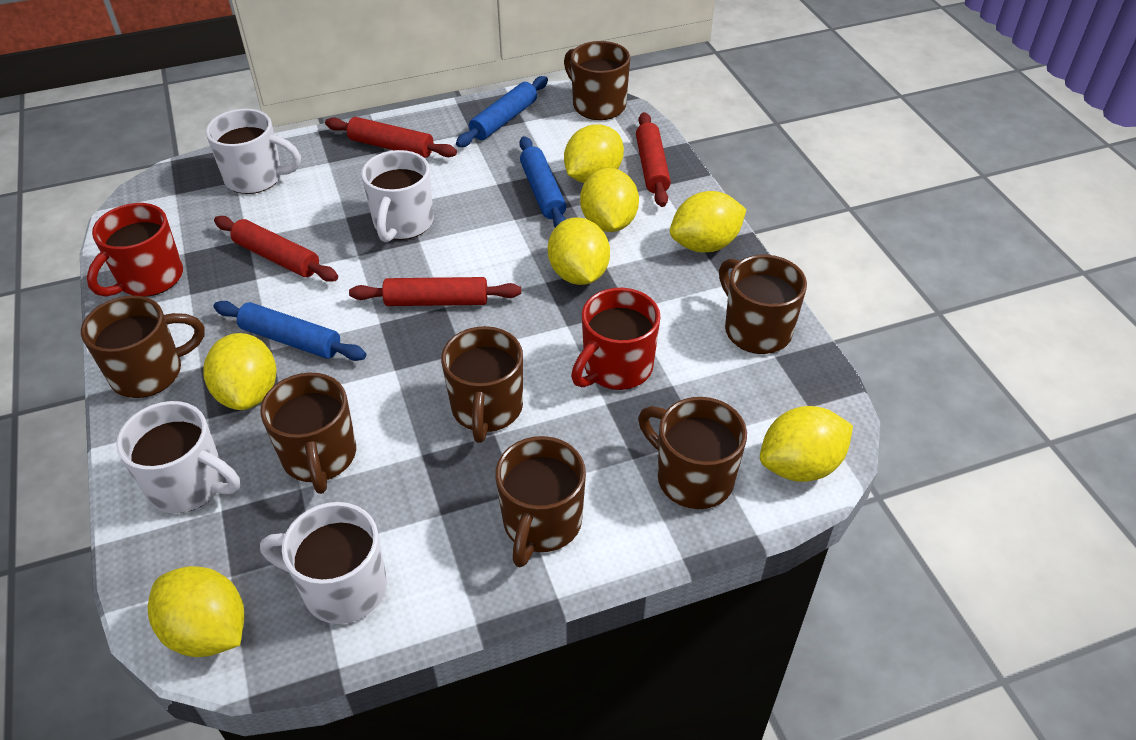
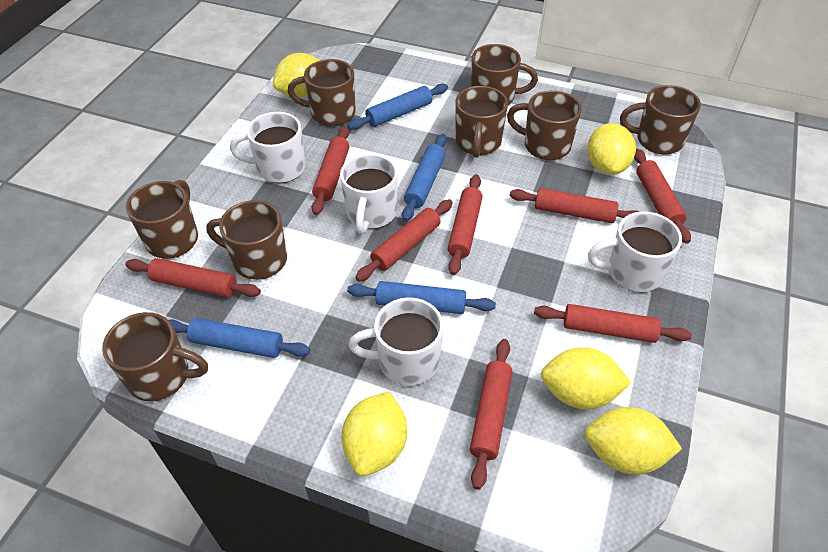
blue rolling pin: [213,301,366,361] [456,76,548,147] [519,136,566,227] = 3 -> [169,318,310,358] [347,281,496,314] [348,84,448,130] [402,134,447,222] = 4
brown mug: [81,295,205,398] [260,373,356,494] [441,326,523,443] [495,436,586,567] [564,41,630,120] [638,397,747,509] [719,255,807,354] = 7 -> [102,312,208,401] [126,180,198,259] [206,200,287,280] [287,59,355,126] [456,86,508,158] [471,44,538,105] [507,90,582,160] [620,85,701,154] = 8
red mug: [87,203,183,297] [571,288,661,390] = 2 -> none = 0
red rolling pin: [214,216,338,282] [325,117,457,158] [349,277,521,306] [636,112,671,207] = 4 -> [125,258,261,298] [311,126,349,215] [355,199,453,282] [447,174,483,275] [470,339,512,490] [510,188,639,223] [534,304,692,343] [634,149,691,244] = 8
yellow lemon: [148,566,244,657] [203,333,276,410] [548,217,610,285] [564,124,624,183] [580,168,639,232] [670,191,746,253] [760,406,853,482] = 7 -> [273,53,320,97] [341,392,407,476] [541,347,631,410] [585,407,682,475] [587,123,636,175] = 5

